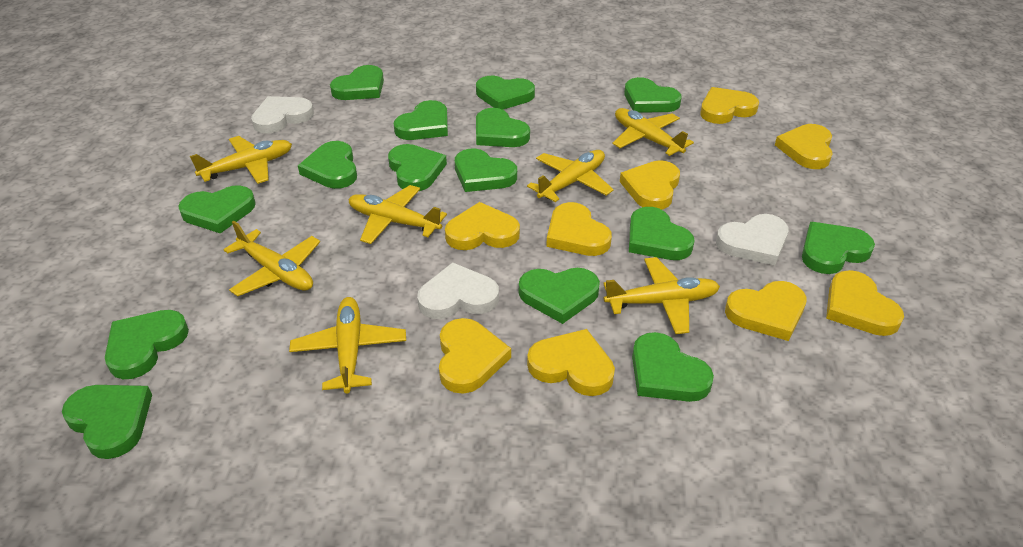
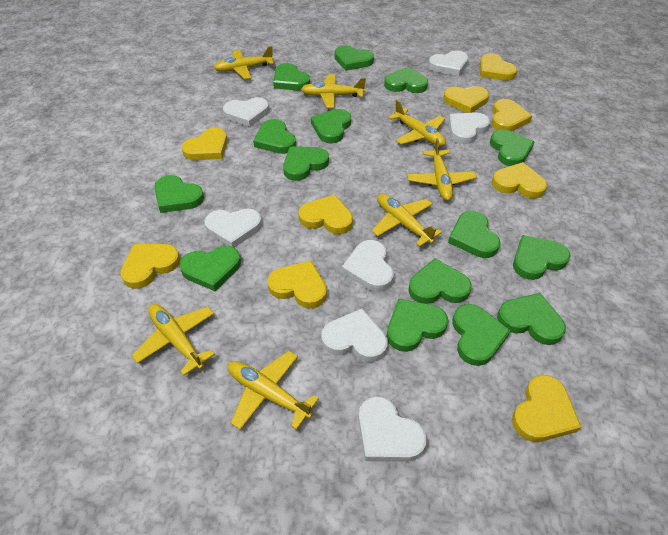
white heart: [251,96,314,134] [417,262,499,319] [716,214,789,265] = 3 -> [204,208,262,248] [223,97,269,127] [321,309,388,362] [342,240,394,291] [358,396,427,462] [428,51,468,76] [448,113,490,144] = 7

